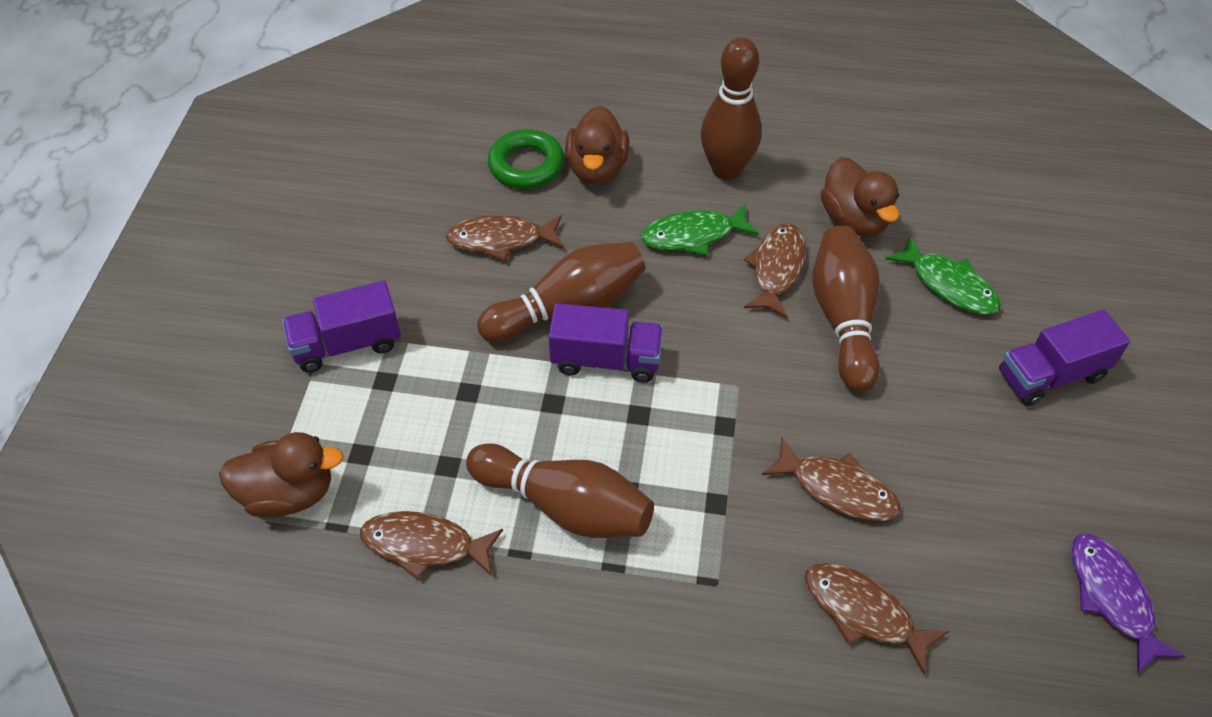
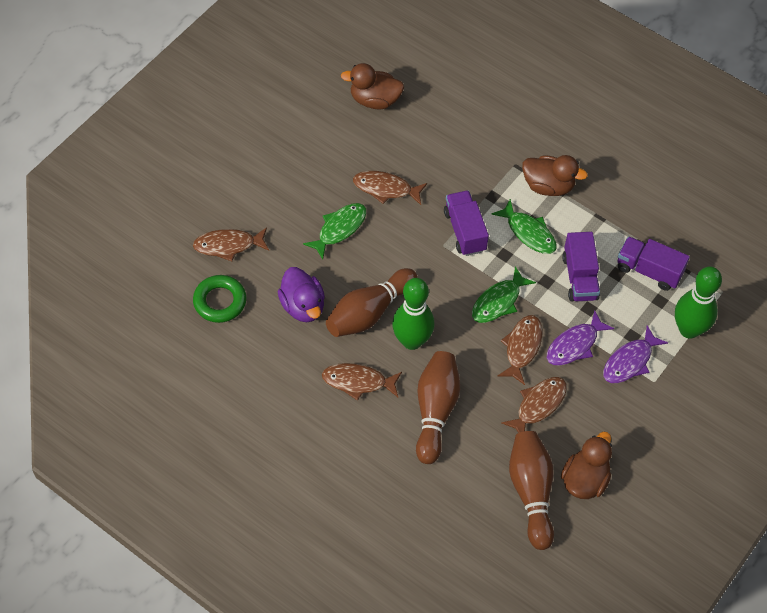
brown bowling pin: [466,443,654,538] [477,242,646,343] [701,37,762,180] [812,225,880,392] = 4 -> [326,268,418,337] [416,351,460,464] [509,431,554,550] = 3
green bowling pin: none = 0 -> [392,278,435,350] [675,266,722,339] = 2
green fish: [641,204,759,255] [885,235,1001,314] = 2 -> [303,203,366,259] [472,266,536,323] [491,199,557,254] = 3
purple duck: none = 0 -> [278,267,325,322] = 1
purple fish: [1071,534,1186,674] = 1 -> [547,310,614,366] [603,326,668,383] = 2

